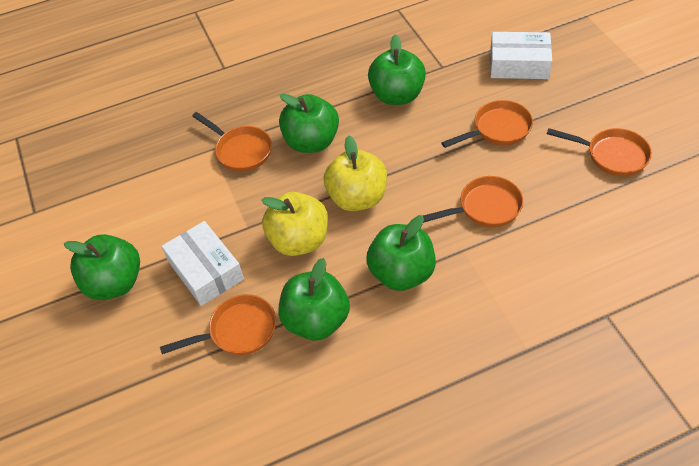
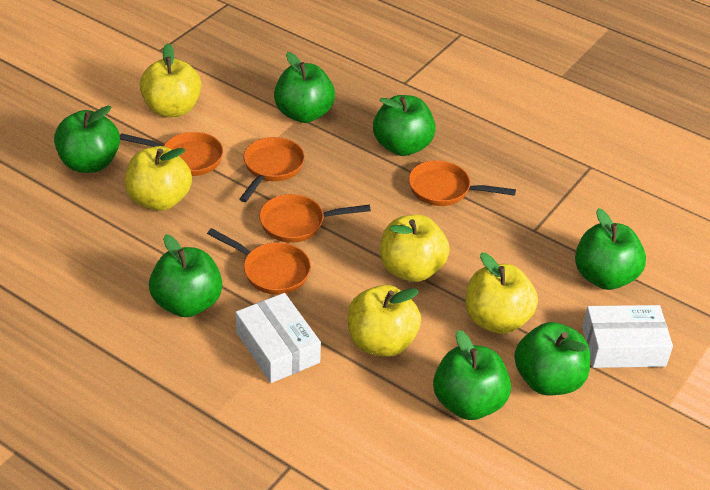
green apple: [64,234,140,300] [278,258,350,341] [279,94,339,153] [366,215,436,291] [368,34,426,105] = 5 -> [54,106,120,173] [149,234,222,317] [274,52,335,123] [373,95,436,156] [433,330,511,420] [514,322,590,395] [575,208,646,290] = 7
yellow apple: [261,192,328,256] [324,135,387,211] = 2 -> [125,146,192,211] [140,43,201,117] [348,285,421,357] [380,215,450,282] [465,252,538,334] = 5

